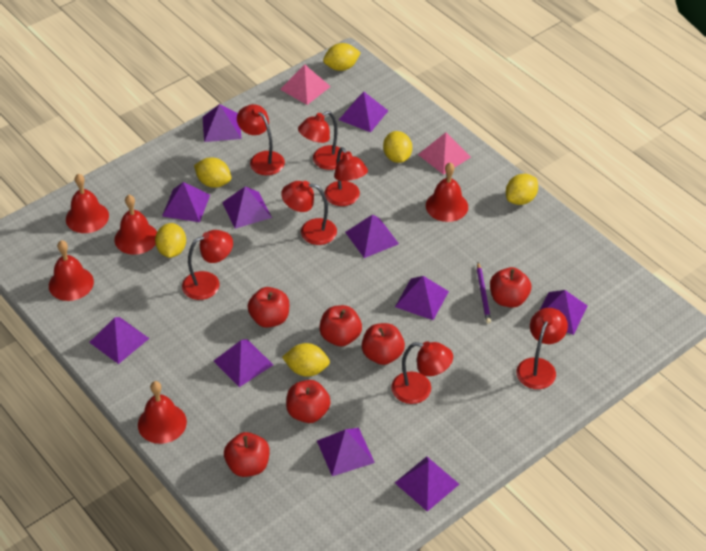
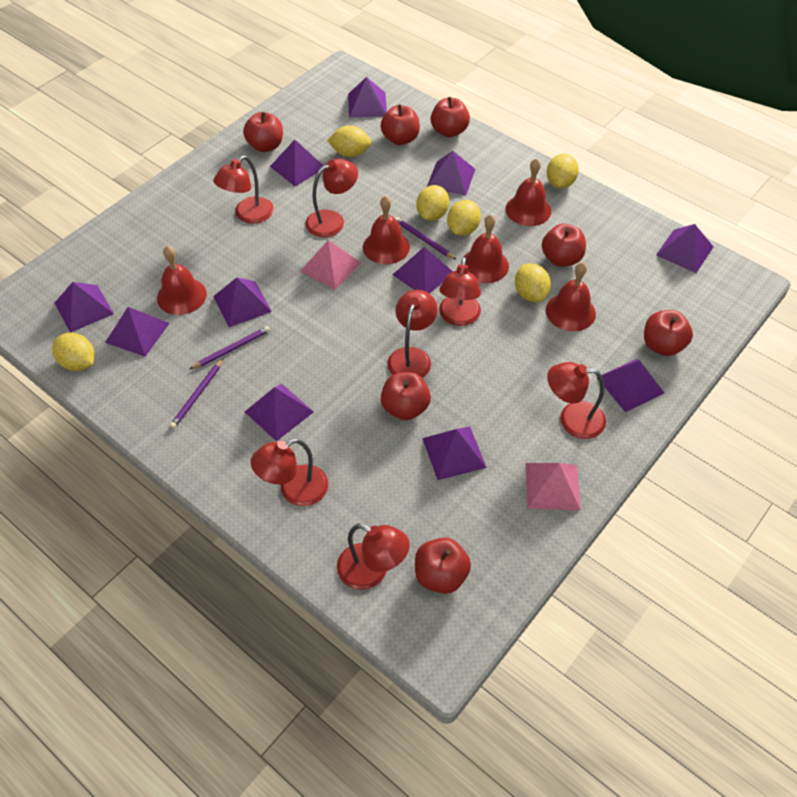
purple pencil: [477,262,491,324] = 1 -> [170,358,224,429] [189,326,270,370] [395,217,456,260] = 3
red apple: [224,432,270,477] [248,287,289,328] [286,380,331,423] [319,305,362,346] [362,323,405,365] [490,267,531,308] = 6 -> [243,112,283,152] [381,104,420,145] [381,372,431,420] [415,537,471,594] [431,97,470,138] [542,224,586,267] [644,310,693,356] = 7

